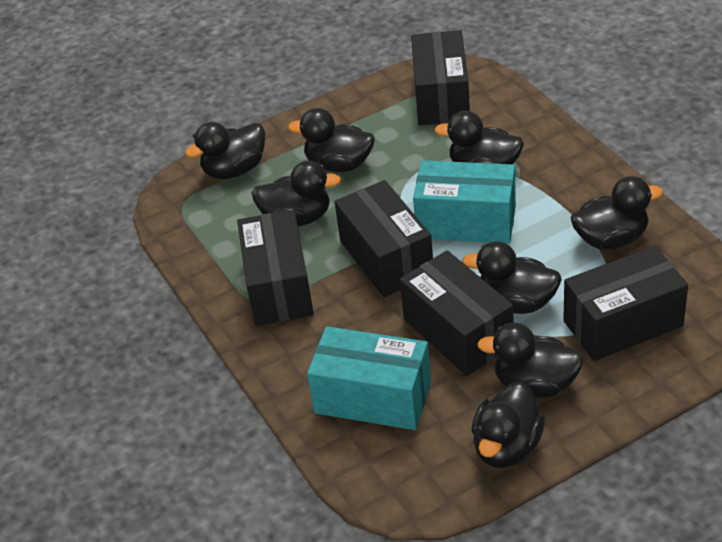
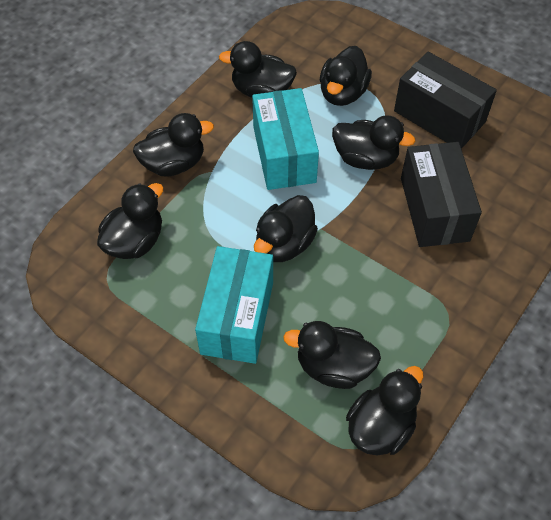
black box: [237,209,314,326] [335,180,433,297] [400,250,514,376] [411,30,470,125] [563,246,688,361] = 5 -> [394,52,497,149] [401,142,482,247] = 2

